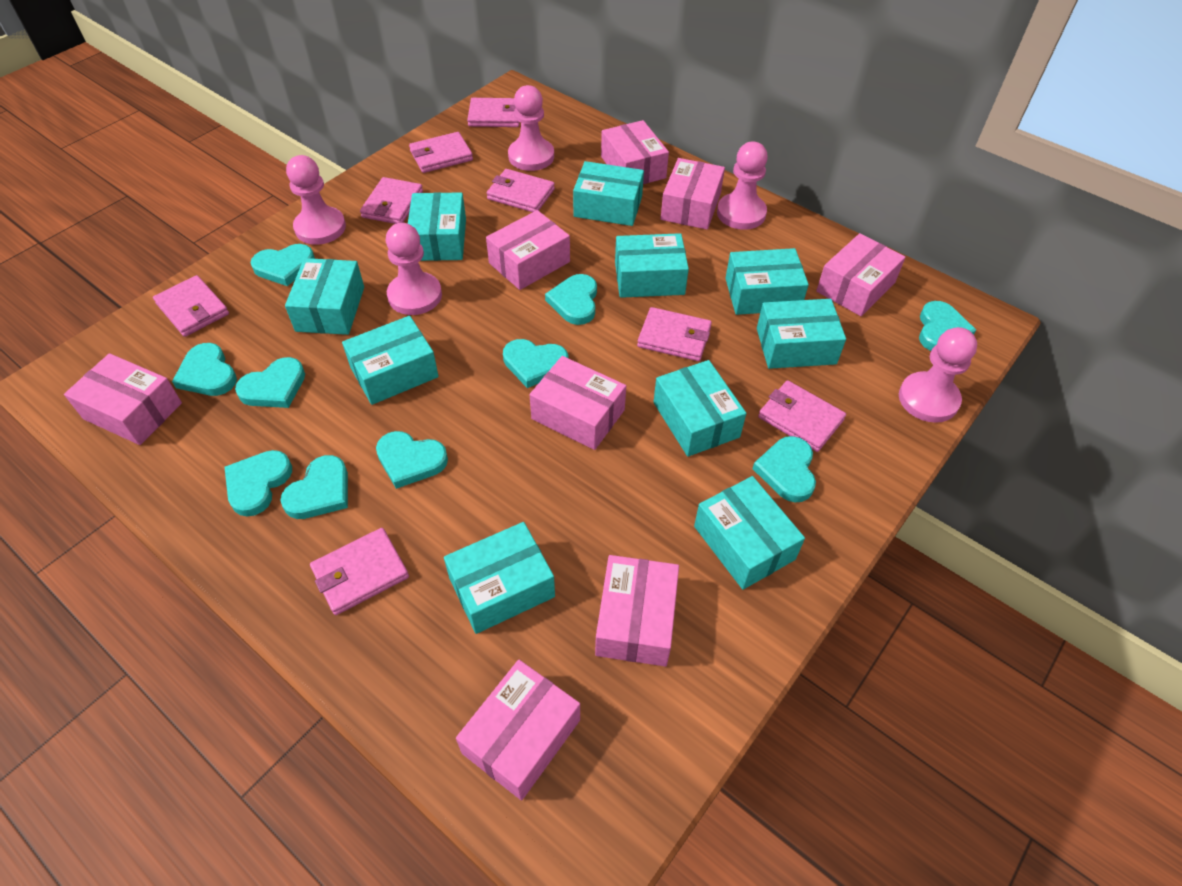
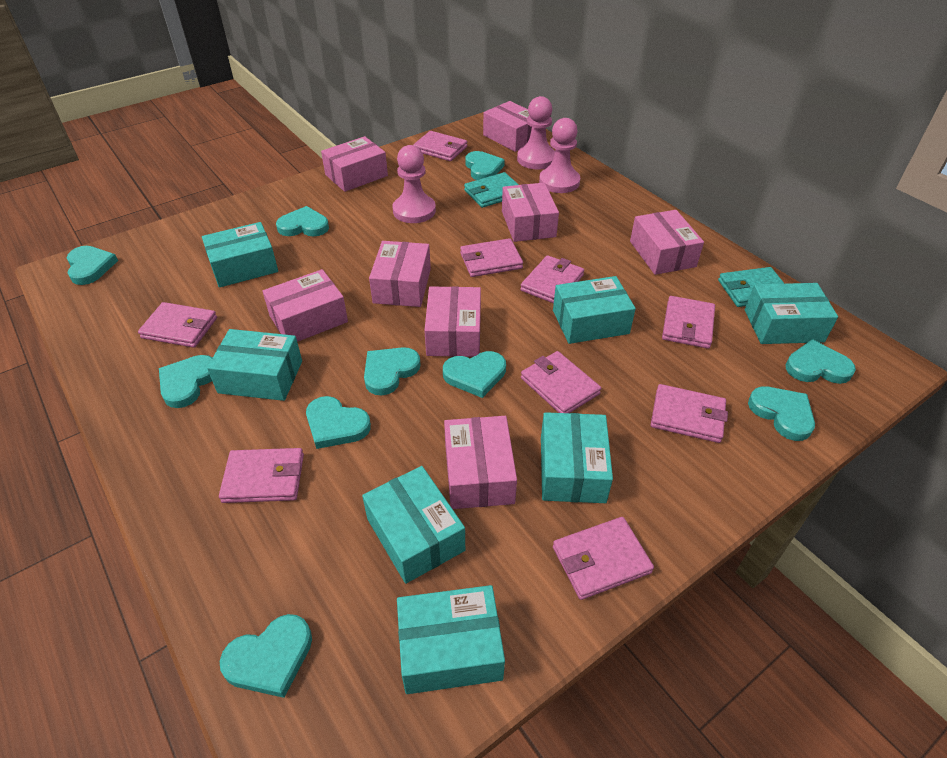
pink pawn: [286,155,346,245] [386,223,442,315] [508,85,554,171] [717,142,768,230] [899,327,977,423] = 5 -> [393,145,436,223] [517,96,555,169] [539,118,580,193] = 3
pink wallet: [153,275,229,337] [310,528,409,615] [360,177,423,224] [409,132,473,173] [467,98,520,127] [487,169,555,212] [637,307,712,361] [758,380,846,452] = 8 -> [138,302,217,348] [219,448,304,503] [413,131,467,161] [460,238,523,277] [521,255,584,303] [521,351,601,413] [553,517,654,600] [651,384,728,443] [662,296,715,349] = 9
turquoise box: [285,258,364,335] [342,316,439,405] [408,192,466,261] [444,522,555,634] [573,161,644,226] [615,233,689,298] [654,360,746,457] [694,476,805,590] [725,248,809,315] [757,299,846,369] = 10 -> [202,222,278,288] [207,329,302,401] [362,466,465,584] [397,585,505,694] [541,412,613,503] [553,276,636,344] [745,283,838,344] = 7
turquoise wallet: none = 0 -> [464,172,519,208] [718,267,785,307] = 2

